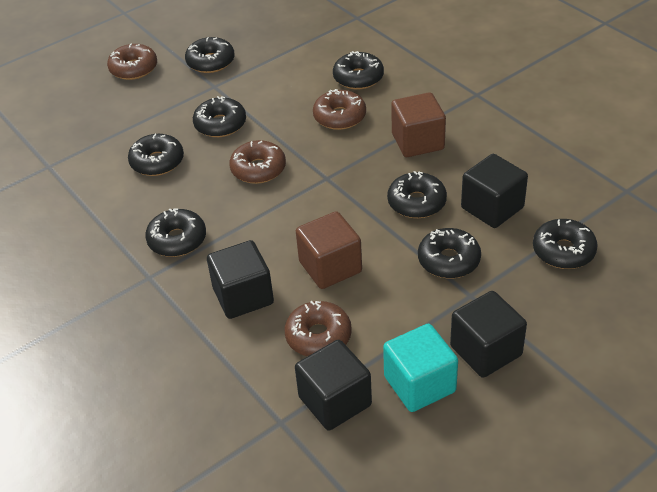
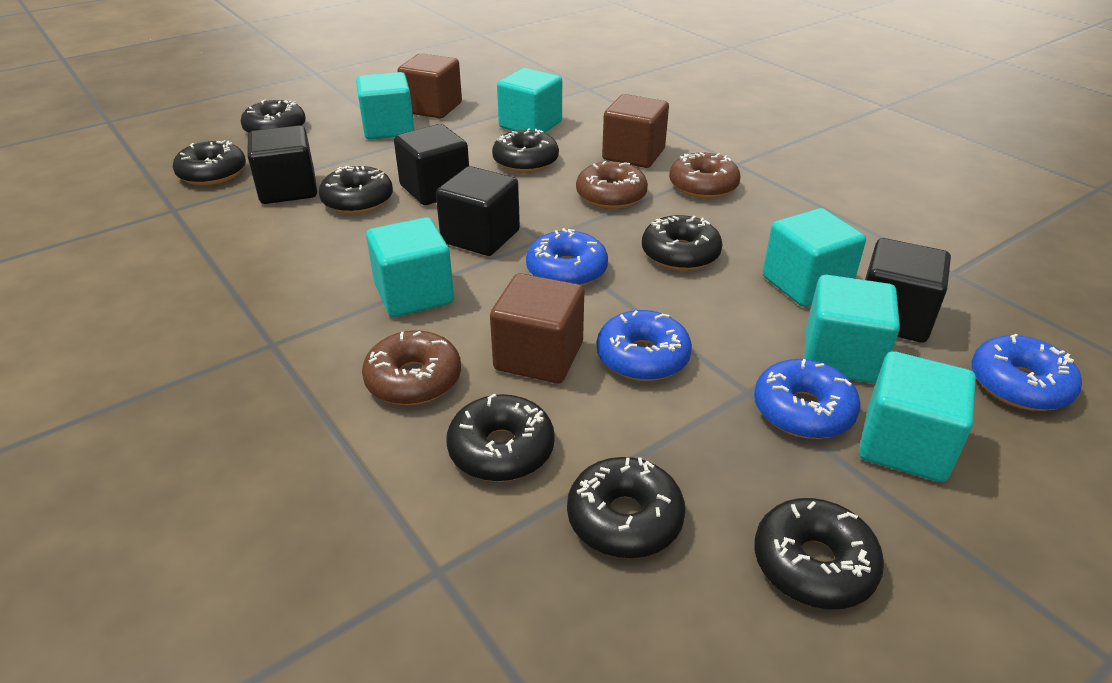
blue donut: none = 0 -> [526,228,608,286] [597,310,692,381] [754,359,860,439] [971,334,1082,411] = 4
brown cube: [296,211,362,289] [391,92,446,157] = 2 -> [397,53,462,118] [490,273,584,383] [602,94,669,168] = 3
brown donut: [107,44,157,80] [229,140,286,184] [285,301,352,356] [313,89,366,130] = 4 -> [362,330,461,405] [576,161,648,209] [669,152,741,199] = 3
turquoise cube: [383,324,458,412] = 1 -> [356,72,414,139] [366,217,454,317] [497,68,562,133] [763,208,866,307] [804,275,900,384] [859,351,976,482] = 6

